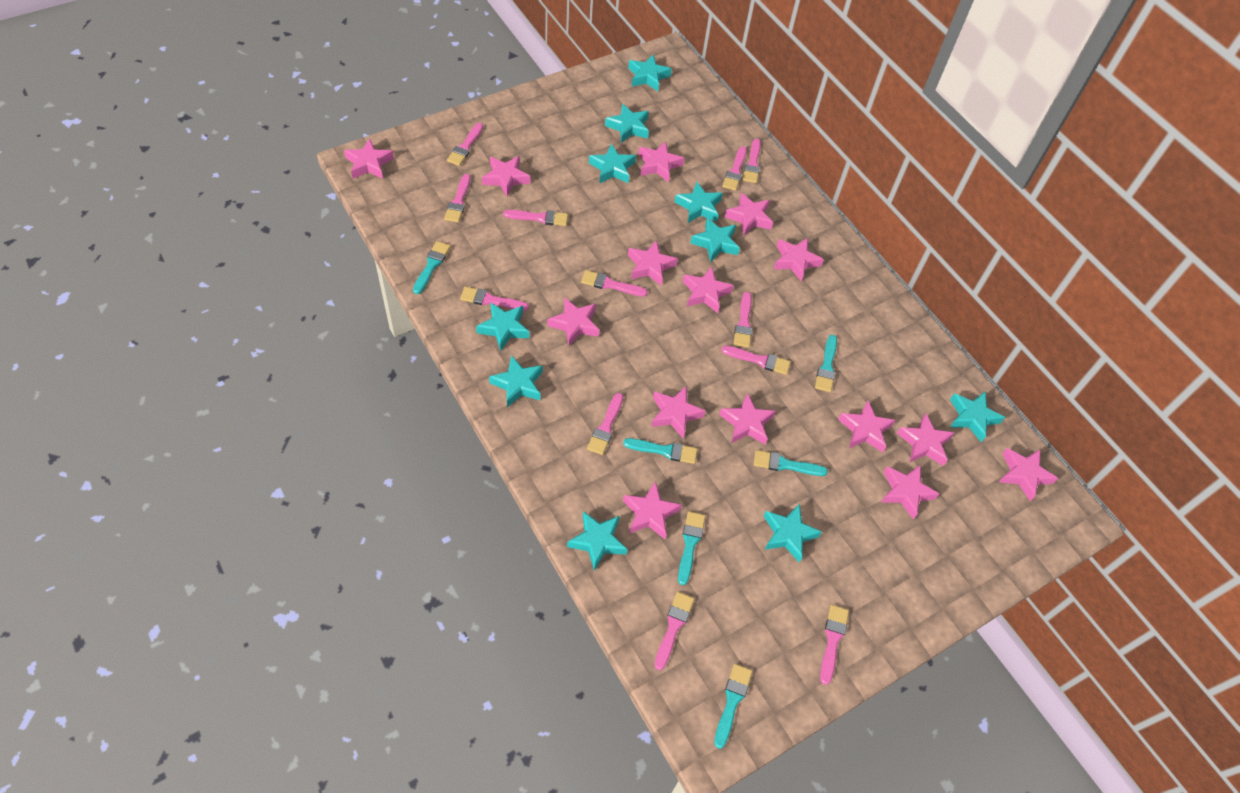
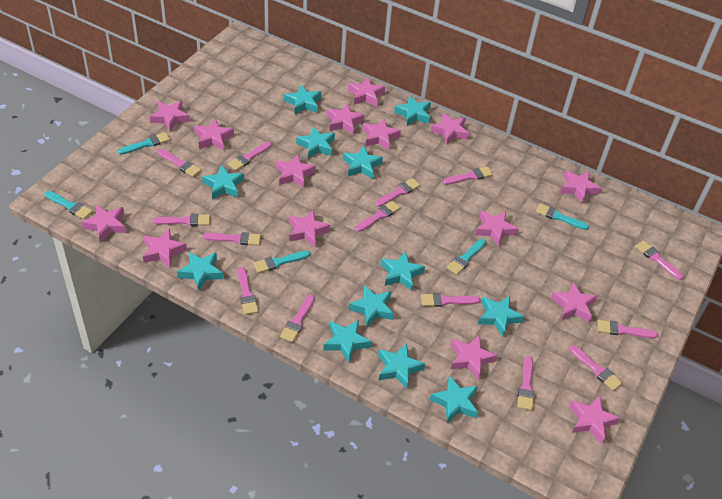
pink brush: [444,174,470,223] [447,123,483,166] [460,287,529,311] [503,210,568,226] [581,270,648,297] [587,393,623,455] [655,592,694,670] [721,345,791,375] [722,146,747,191] [734,292,752,348] [743,138,761,183] [820,605,849,685] = 12 -> [152,214,210,226] [157,148,201,177] [203,232,261,246] [228,142,271,171] [238,267,258,315] [280,295,315,342] [355,200,400,232] [375,178,420,207] [421,293,480,307] [443,166,493,184] [517,356,535,411] [569,345,623,391] [597,320,658,338] [635,240,684,280] = 14
turquoise brush: [413,241,451,294] [623,438,698,464] [678,511,706,585] [714,664,752,749] [754,450,828,476] [815,335,837,392] = 6 -> [45,191,93,219] [118,132,170,154] [253,250,310,273] [446,239,486,275] [536,203,589,230] = 5
turquoise star: [476,303,530,351] [489,355,543,407] [567,511,628,571] [589,143,636,184] [605,103,649,143] [628,55,672,91] [675,182,723,223] [690,218,740,262] [763,503,822,563] [950,392,1005,442] = 10 -> [177,252,223,291] [202,165,244,200] [284,85,321,114] [296,126,335,159] [323,320,371,363] [343,146,383,179] [349,285,394,327] [378,343,425,389] [381,251,425,291] [394,95,431,126] [430,375,478,423] [478,296,524,337] = 12

